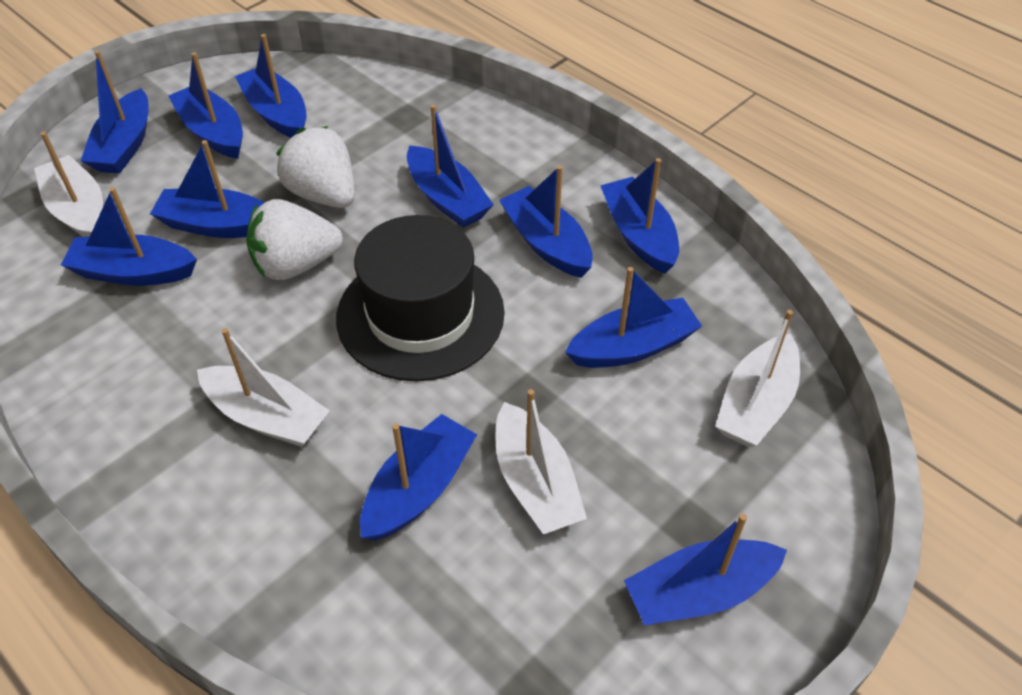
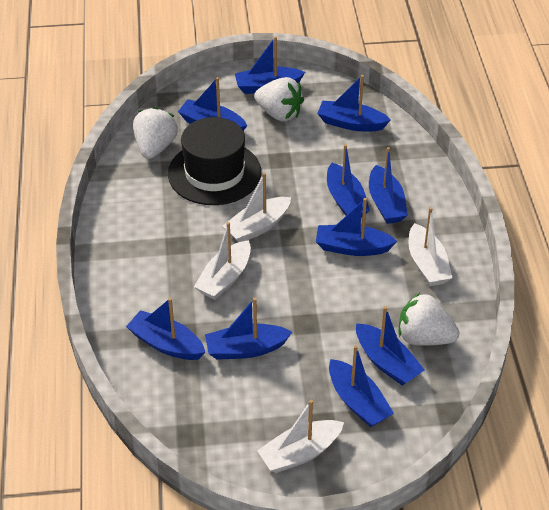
blue boat: [61,187,197,286] [81,50,149,174] [150,140,265,238] [168,52,243,159] [235,34,306,138] [360,414,477,541] [407,105,494,228] [499,165,593,278] [565,267,702,368] [600,158,679,274] [624,514,787,625] = 11 -> [126,298,205,360] [178,77,247,131] [205,298,292,360] [235,36,305,94] [316,198,397,256] [317,75,390,131] [327,144,370,217] [329,345,394,427] [356,306,424,386] [369,147,408,224] = 10
white strawberry: [246,199,343,280] [276,126,355,208] = 2 -> [133,107,178,159] [254,77,304,122] [399,293,459,345] = 3

